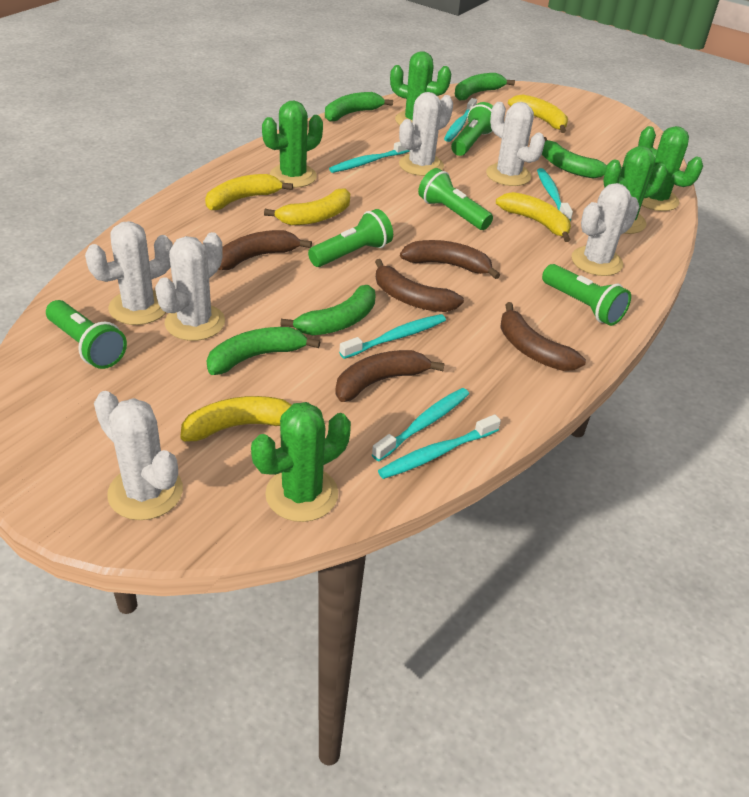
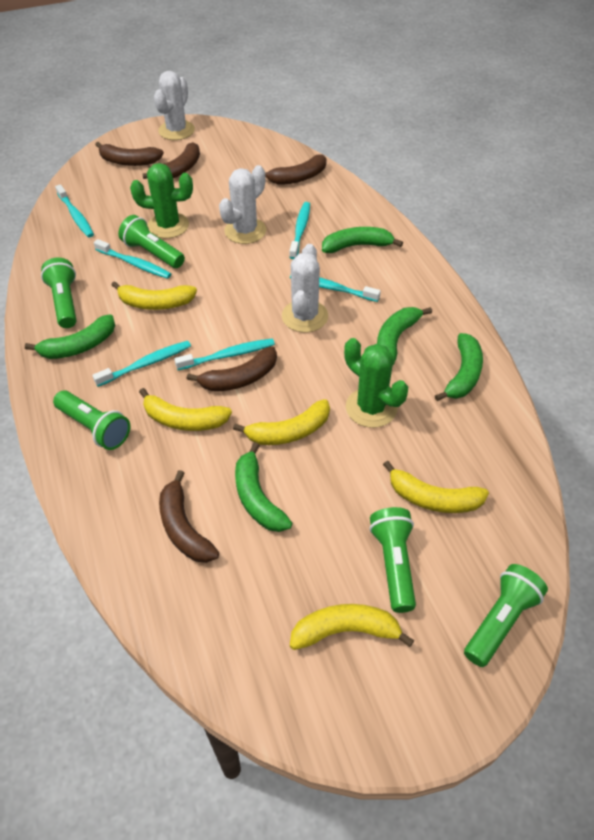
green cactus: [251,402,351,522] [262,101,323,188] [390,51,451,125] [603,146,667,234] [638,126,703,211] = 5 -> [130,163,193,238] [344,338,408,428] = 2
white cactus: [85,221,173,325] [94,391,183,520] [155,232,225,341] [399,92,453,176] [486,102,545,186] [571,183,639,276] = 6 -> [154,71,195,140] [219,165,266,244] [282,244,328,333] = 3

